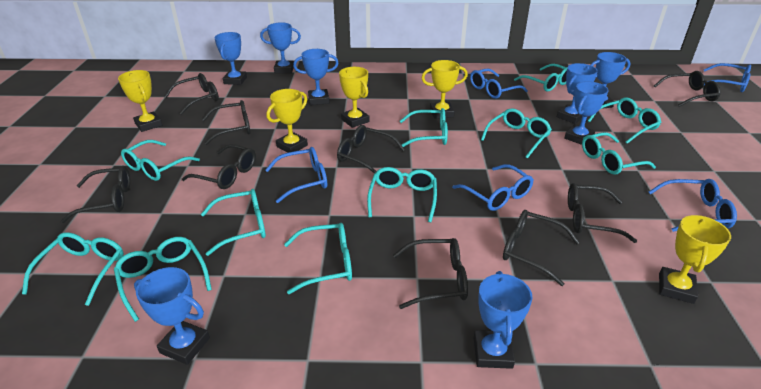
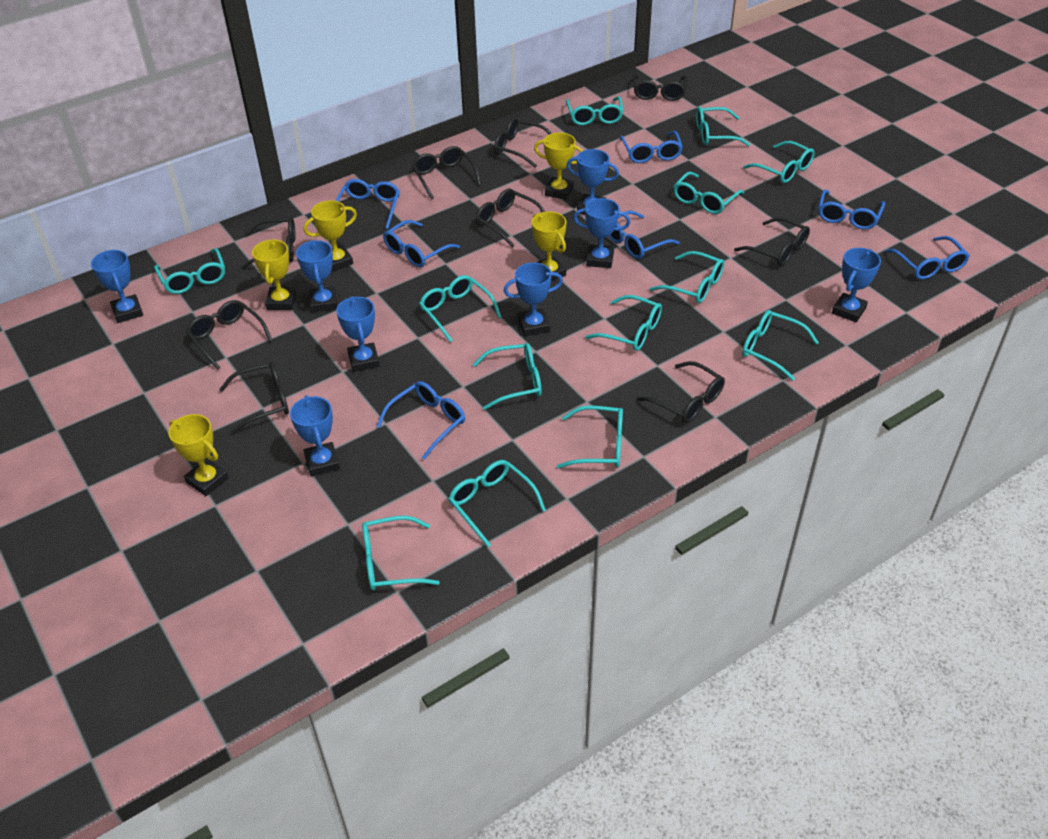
blue glasses: [265,147,327,203] [452,164,534,211] [470,69,528,99] [649,179,737,232] [704,63,751,92] = 5 -> [336,179,400,229] [376,381,465,460] [383,220,460,268] [608,211,680,259] [620,131,683,163] [818,190,885,230] [886,236,970,280] = 7
turquoise glasses: [22,232,124,306] [114,237,212,322] [121,140,200,181] [201,189,266,256] [284,223,352,294] [367,167,437,223] [400,108,448,147] [481,108,552,158] [514,64,567,92] [582,132,656,175] [588,98,661,144] = 11 -> [154,248,225,294] [362,516,440,591] [419,275,501,342] [448,460,546,547] [473,343,542,410] [557,406,623,469] [566,96,623,125] [585,295,662,351] [650,251,724,303] [673,172,744,214] [696,107,750,146] [742,310,819,381] [743,141,815,183] = 13

